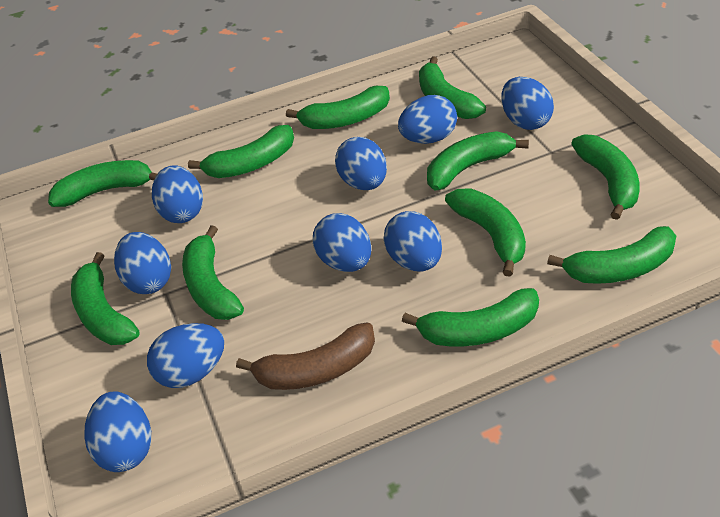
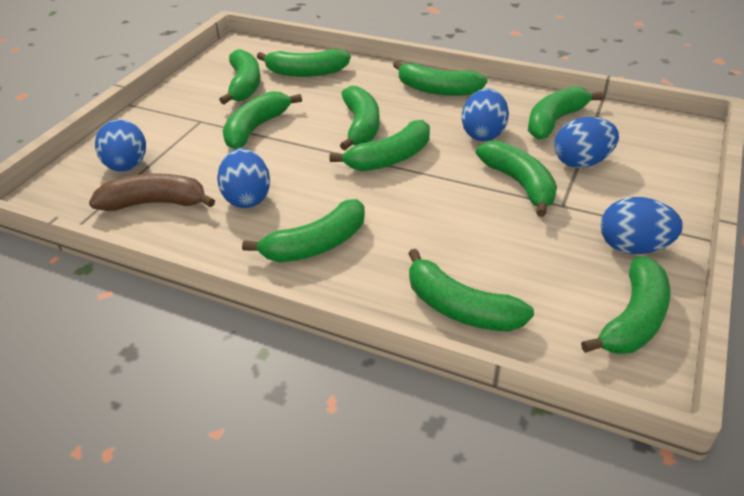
blue egg: [85,391,151,472] [114,232,171,294] [147,323,224,388] [152,165,203,223] [313,213,371,272] [335,137,387,190] [384,211,442,271] [398,95,457,144] [501,77,554,130] = 9 -> [95,120,146,172] [217,148,270,208] [462,88,509,141] [554,117,619,168] [601,197,683,254] = 5

